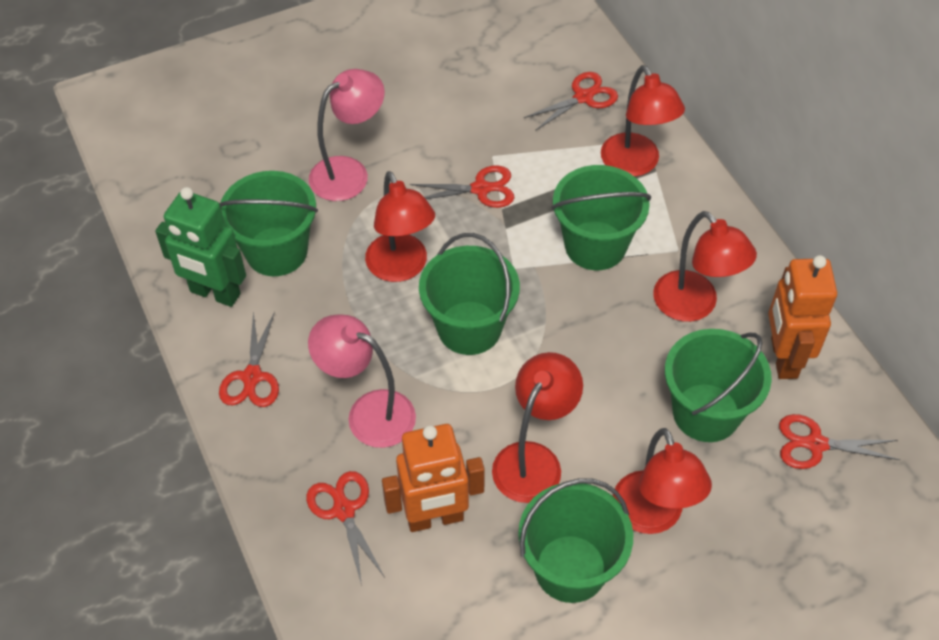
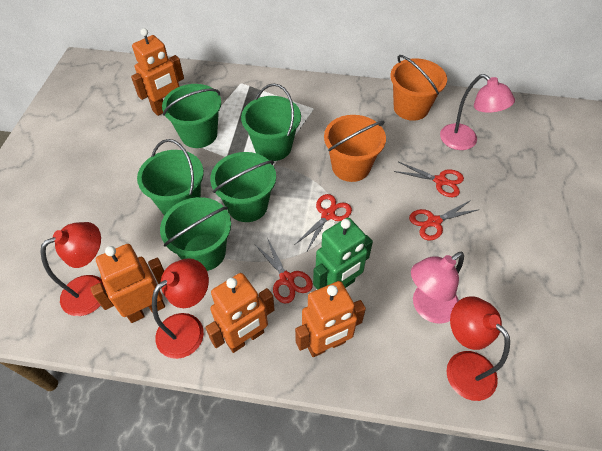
orange bucket: none = 0 -> [324,115,386,182] [390,55,447,121] = 2
orange robot: [382,424,485,532] [768,255,837,379] = 2 -> [90,244,165,323] [131,28,184,116] [205,273,275,353] [295,281,366,357] = 4
red lamp: [365,171,435,282] [492,352,583,503] [601,65,685,177] [613,428,712,534] [653,211,757,322] = 5 -> [41,222,105,316] [152,258,209,359] [446,296,510,401] = 3
red scissors: [219,311,279,407] [306,471,384,586] [410,165,514,208] [524,72,618,131] [779,414,900,469] = 5 -> [255,238,313,304] [295,194,352,251] [394,162,464,197] [409,200,480,241] = 4

